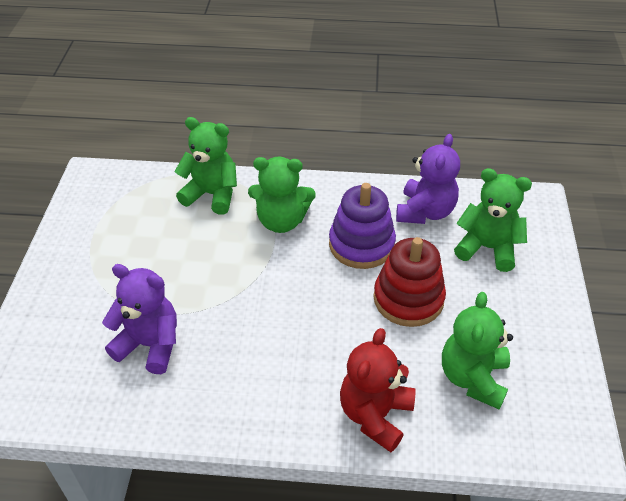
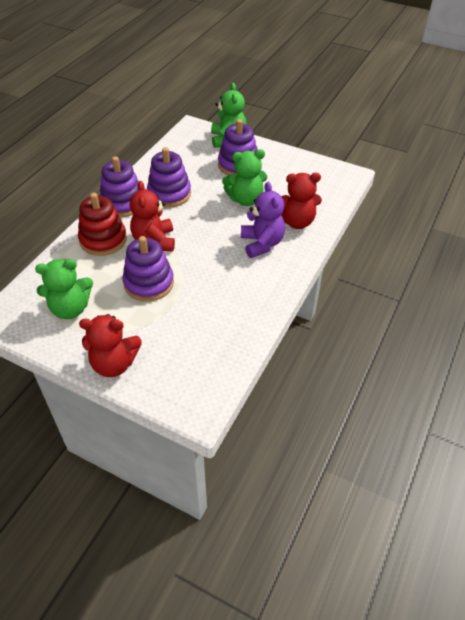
green teddy bear: [174,117,237,215] [248,157,316,233] [442,292,513,410] [454,168,532,272] = 4 -> [35,259,93,319] [211,83,247,148] [222,149,268,206] = 3
purple stacking toy: [329,183,396,269] = 1 -> [100,156,139,217] [122,236,174,302] [147,147,191,208] [218,119,258,175] = 4
purple teddy bear: [102,264,177,374] [396,134,460,224] = 2 -> [241,182,285,258] = 1
red teddy bear: [340,328,416,452] = 1 -> [79,314,141,377] [130,181,175,252] [281,173,322,229] = 3

